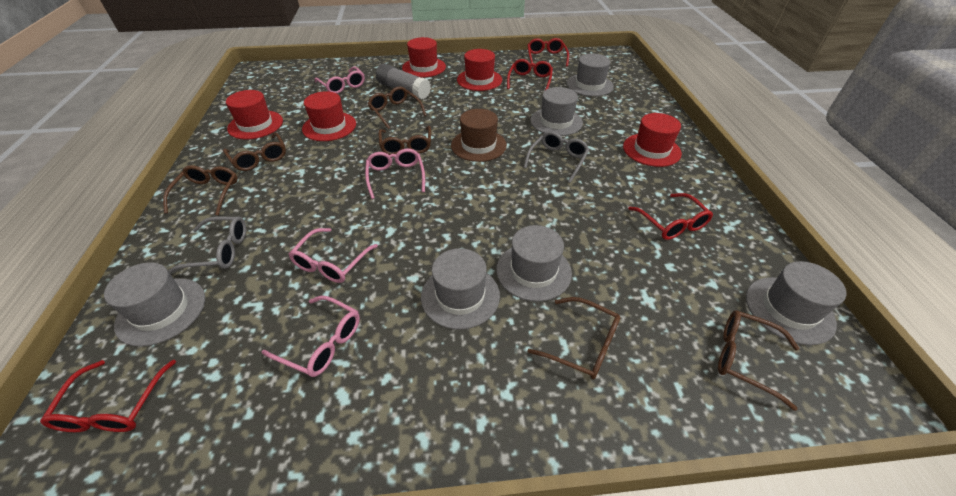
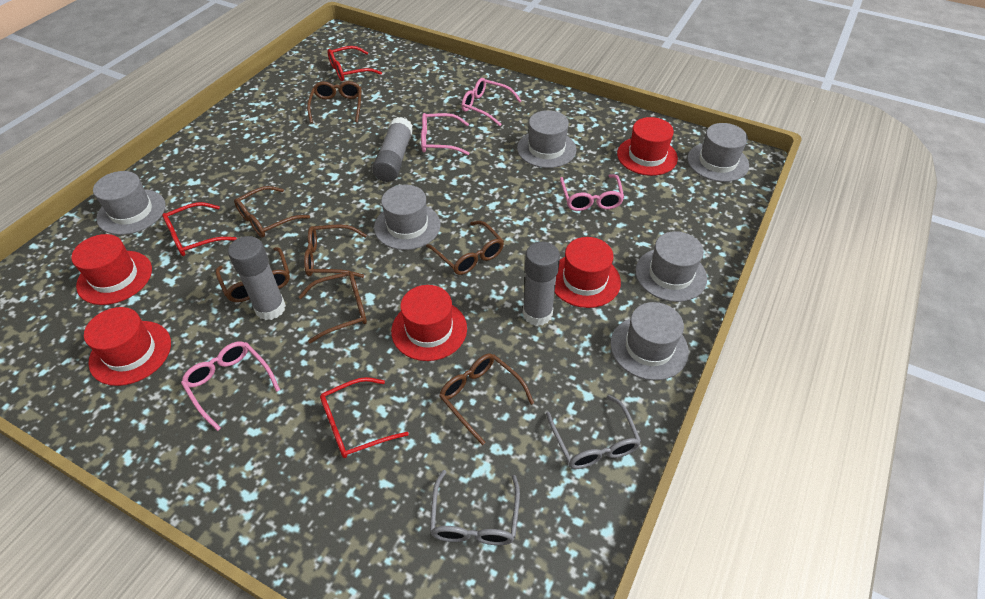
brown glasses: [163,165,238,216] [223,133,286,171] [367,86,427,129] [378,126,431,155] [527,297,621,379] [718,310,799,411] = 6 -> [216,247,290,302] [234,186,310,238] [298,271,367,343] [304,224,367,278] [307,81,362,123] [426,221,504,275] [439,353,534,445] = 7
brown hat: [451,109,507,162] = 1 -> none = 0
grey glue stick: [376,64,431,100] = 1 -> [228,236,286,320] [372,117,413,182] [523,241,560,326] = 3
red glasses: [40,360,176,432] [507,59,553,90] [527,38,569,67] [628,193,713,240] = 4 -> [162,202,237,256] [320,377,409,458] [328,46,382,81] = 3

